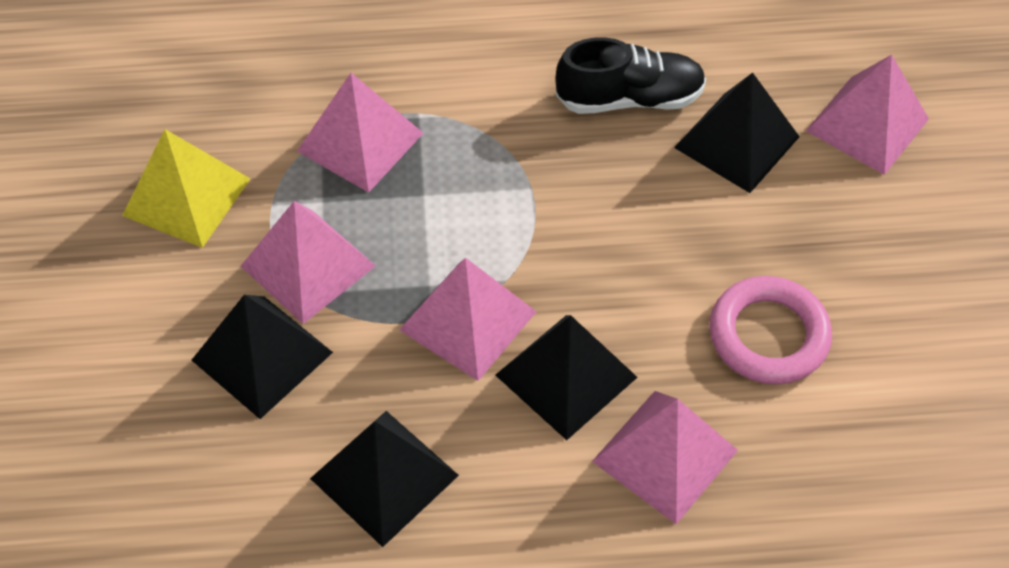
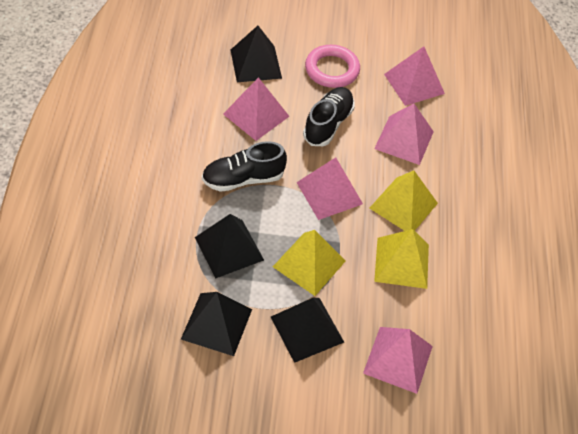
black shoe: [555,37,706,114] = 1 -> [202,141,287,192] [303,87,355,146] = 2
yellow pyramid: [122,129,250,248] = 1 -> [273,230,346,296] [369,170,438,231] [374,229,429,289] = 3

